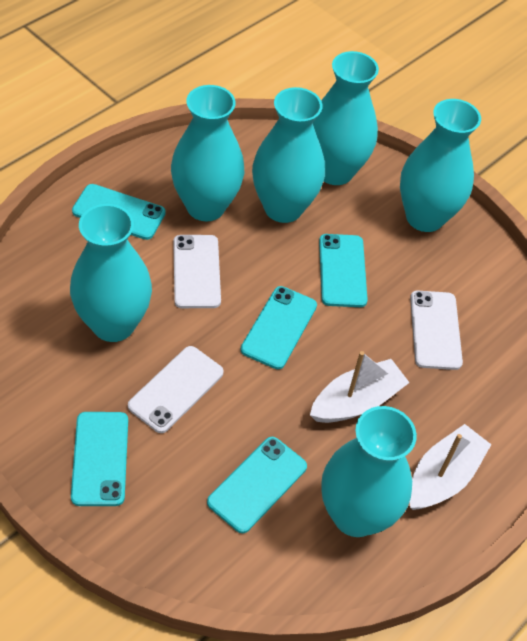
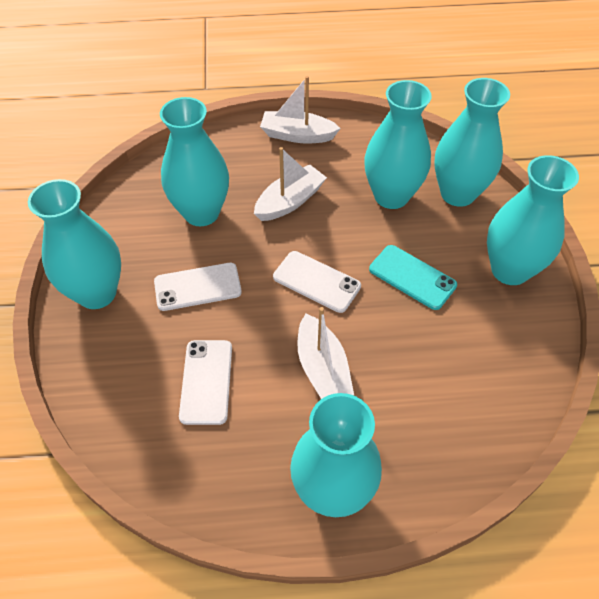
turquoise phone: [71,412,128,506] [72,184,166,240] [207,437,307,533] [240,286,317,369] [319,234,368,307] = 5 -> [369,245,457,310] = 1
white boat: [310,351,410,423] [410,424,491,510] = 2 -> [254,147,327,221] [260,76,341,144] [297,307,354,399] = 3

